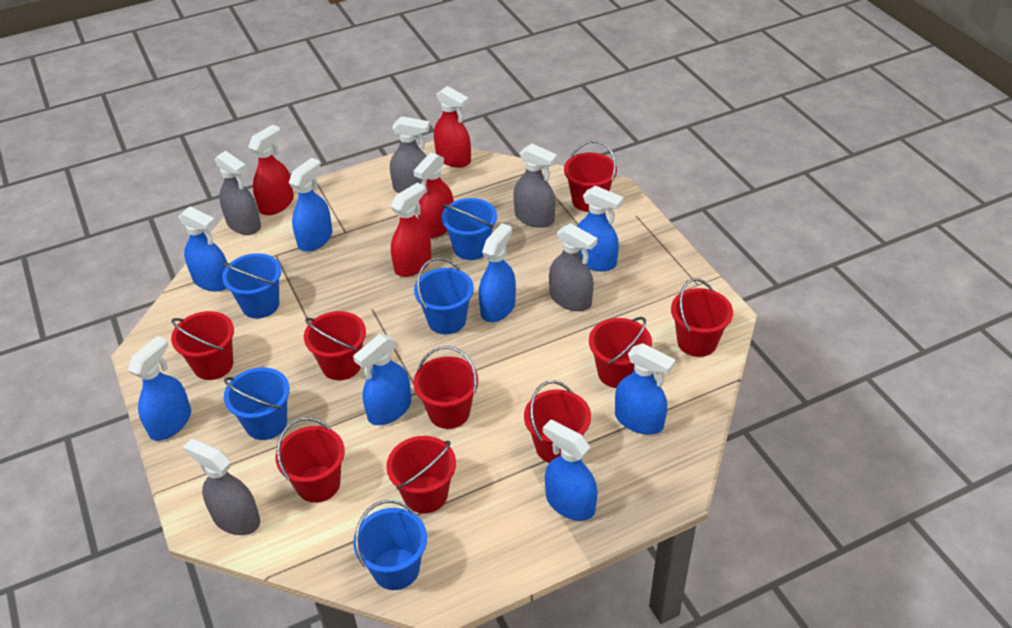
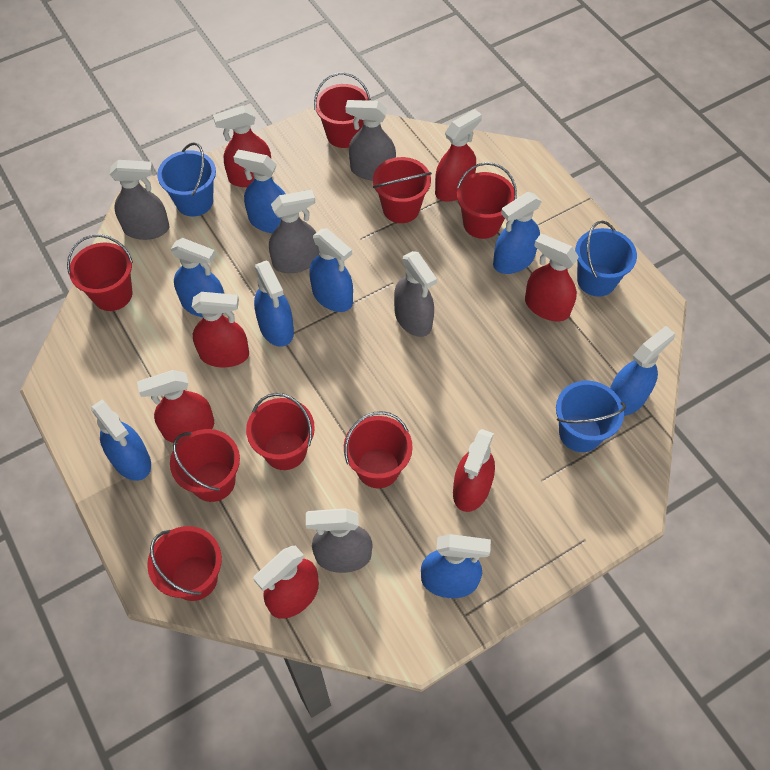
blue bucket: [222,253,281,318] [224,367,290,440] [353,500,427,590] [414,257,474,334] [441,198,497,260] = 5 -> [157,142,216,217] [556,381,626,452] [575,221,637,297] = 3
red bucket: [171,311,234,380] [276,417,345,503] [304,311,366,380] [386,436,456,513] [413,346,478,429] [524,381,591,463] [564,141,617,212] [589,317,652,388] [671,278,733,357] = 9 -> [67,234,133,311] [147,526,222,601] [170,429,240,502] [246,393,315,470] [314,73,371,148] [344,411,413,488] [373,157,432,223] [457,162,517,239] = 8
red spray bottle: [248,125,294,215] [391,183,432,277] [413,152,454,238] [434,86,471,168] = 4 -> [137,370,214,443] [192,292,249,368] [213,105,271,187] [253,546,319,619] [435,109,482,202] [453,429,495,512] [525,234,579,321] = 7

